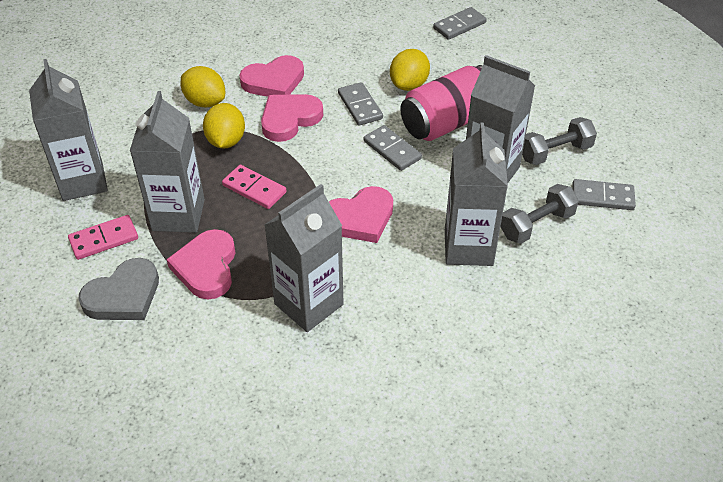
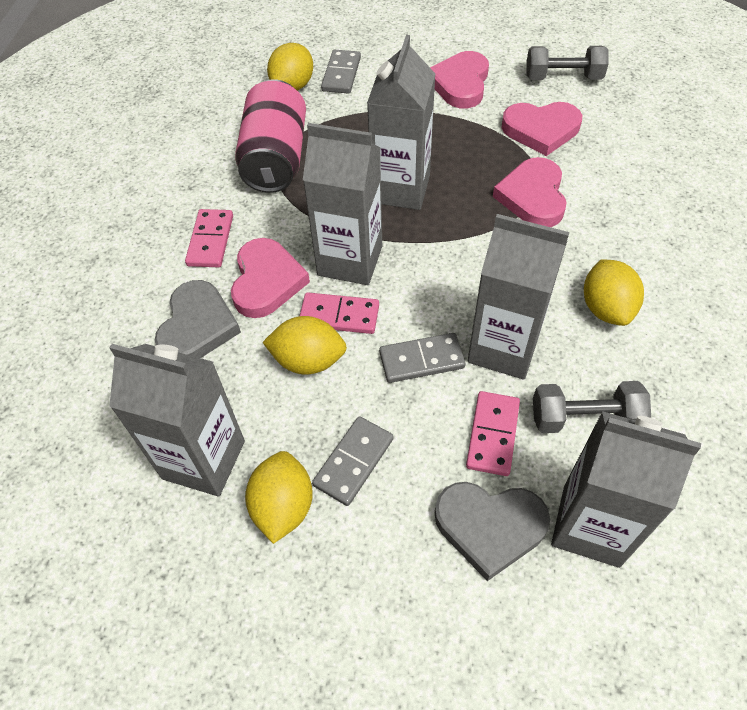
grey domino: [338,82,383,126] [364,125,422,171] [433,7,487,40] [572,179,636,210] = 4 -> [312,416,394,506] [321,50,361,94] [379,333,465,383] = 3
grey heart: [78,258,159,320] = 1 -> [155,280,241,358] [435,482,550,581] = 2
pink domino: [68,215,138,260] [222,165,286,209] = 2 -> [185,209,233,267] [300,292,379,334] [466,391,520,476] = 3
yellow lemon: [180,66,225,107] [203,103,245,149] [390,49,430,91] = 3 -> [245,451,313,544] [262,316,347,374] [267,43,313,91] [584,259,644,326] = 4

